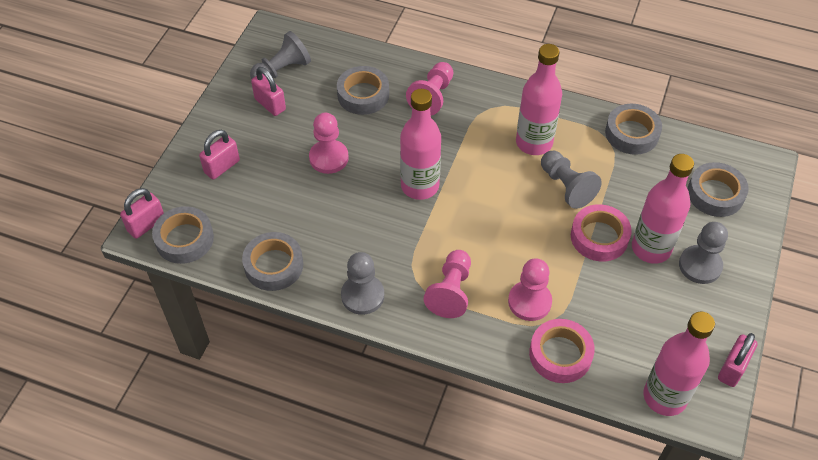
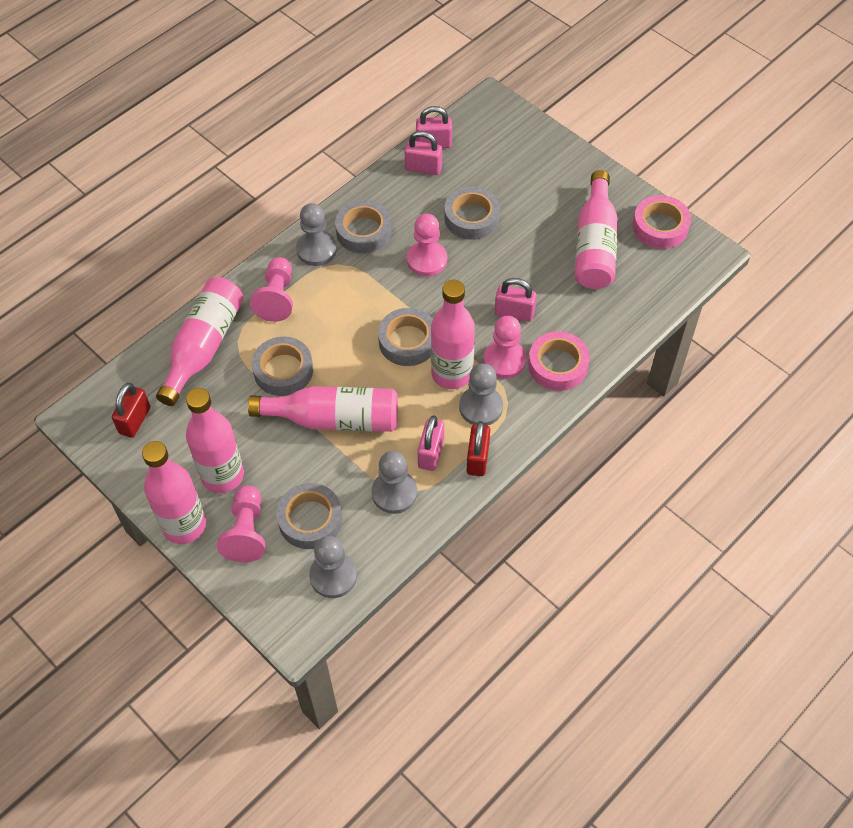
pink bottle: [400,89,441,200] [516,44,562,155] [632,154,694,264] [644,312,715,416] = 4 -> [142,441,206,544] [156,277,244,406] [186,388,244,493] [248,386,398,432] [431,280,475,389] [575,170,618,289] = 6
red padlock: none = 0 -> [112,383,150,438] [467,421,490,476] = 2

